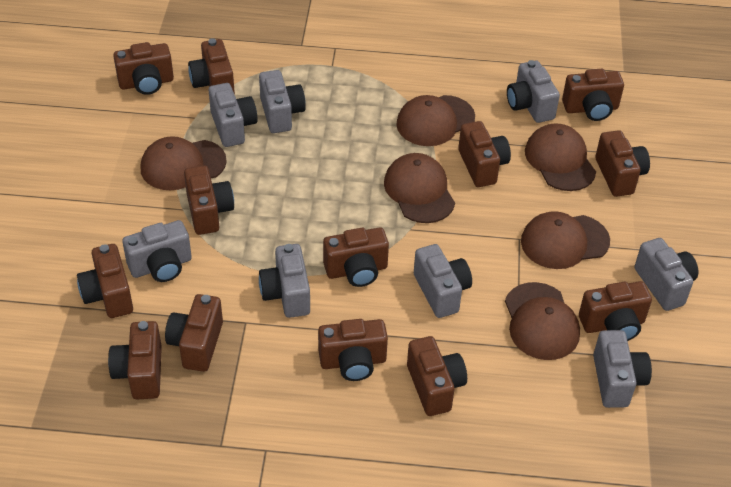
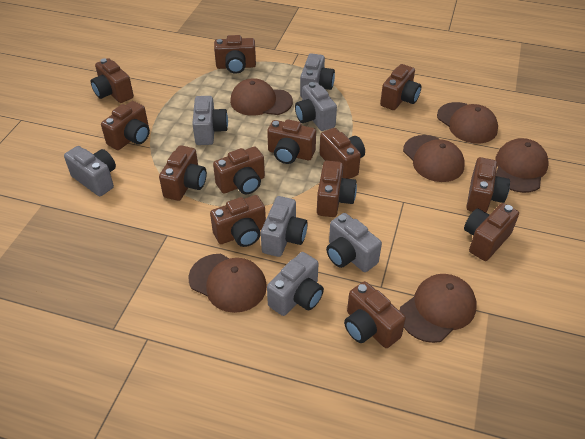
grey camera: [122,220,192,282] [209,83,258,147] [259,70,306,133] [259,244,310,318] [414,244,472,318] [507,60,560,123] [593,330,652,408] [634,238,698,311] = 8 -> [64,146,116,196] [192,96,228,145] [261,196,308,257] [267,252,324,316] [295,82,337,131] [300,53,335,98] [326,213,382,272] = 7

